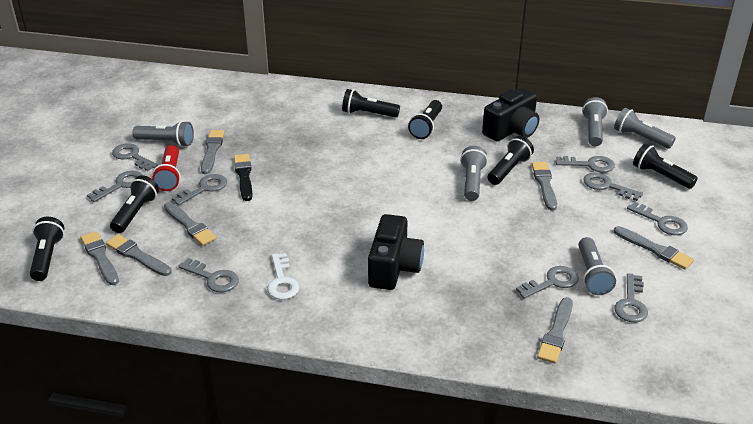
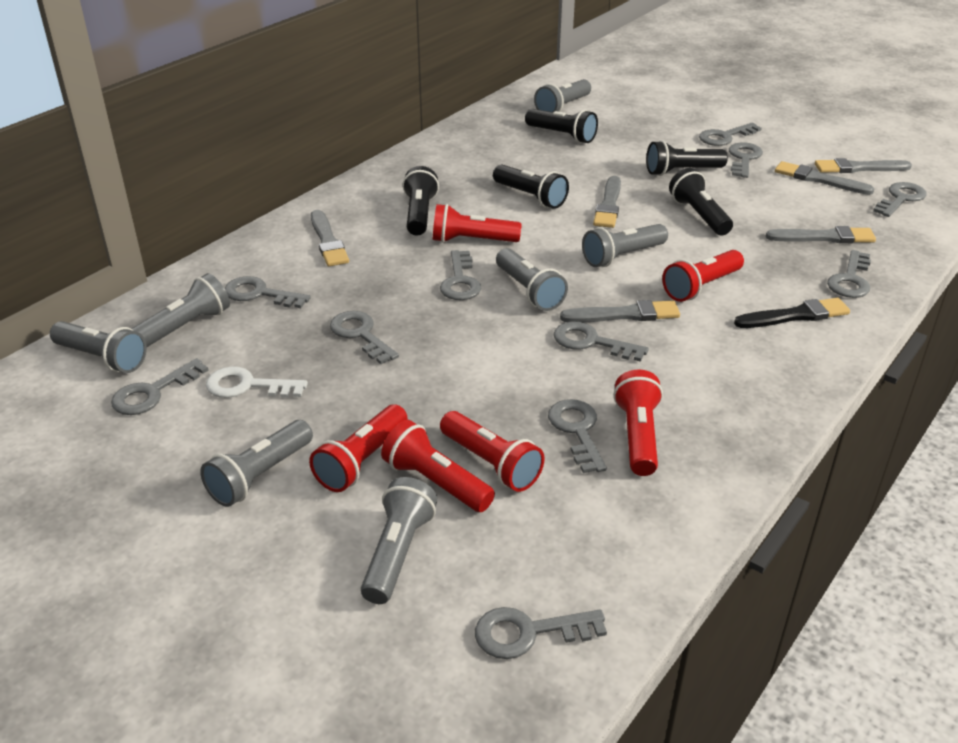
black camera: [368,214,424,290] [482,88,539,141] = 2 -> none = 0
black flashlight: [30,217,64,281] [110,175,159,233] [342,89,400,118] [408,100,442,139] [488,136,534,185] [633,143,698,189] = 6 -> [402,166,439,235] [493,164,569,209] [525,109,598,143] [646,140,728,176] [669,168,733,235] = 5
grey brush: [81,231,119,285] [106,234,172,276] [164,202,216,246] [201,130,225,174] [532,162,557,210] [537,297,573,364] [614,226,694,270] = 7 -> [311,210,349,266] [560,300,680,323] [593,176,621,228] [766,226,876,243] [775,161,874,195] [815,158,912,173] = 6
grey flashlight: [133,121,194,147] [460,146,488,201] [578,237,616,295] [582,97,608,146] [614,108,676,148] = 5 -> [50,321,147,373] [132,273,230,347] [200,420,313,507] [361,477,437,604] [496,248,568,311] [534,79,591,112] [582,224,668,267] = 7
grey key: [87,171,143,202] [112,143,158,171] [172,174,227,205] [178,258,239,292] [516,266,579,299] [556,156,615,173] [583,172,643,201] [614,273,648,322] [627,201,688,235] = 9 -> [111,358,209,415] [225,276,311,308] [330,311,399,364] [440,250,481,300] [475,607,607,659] [548,399,607,473] [554,322,649,362] [699,123,762,146] [729,142,763,178] [827,250,871,298] [873,182,927,217] = 11
red flashlight: [152,145,181,191] = 1 -> [309,404,408,492] [381,420,495,512] [433,204,522,243] [440,411,544,492] [613,369,663,476] [662,250,744,302] = 6

